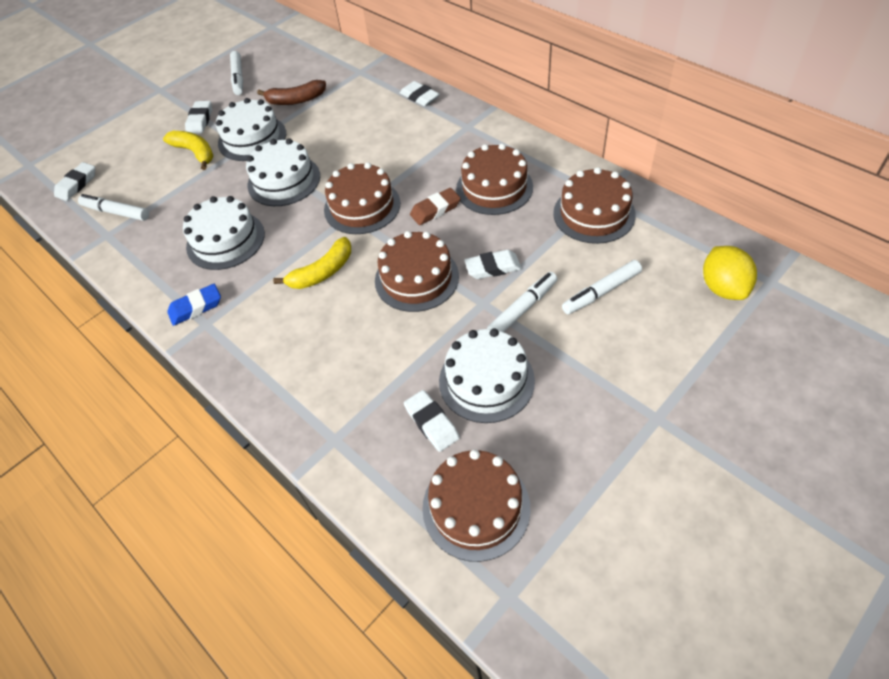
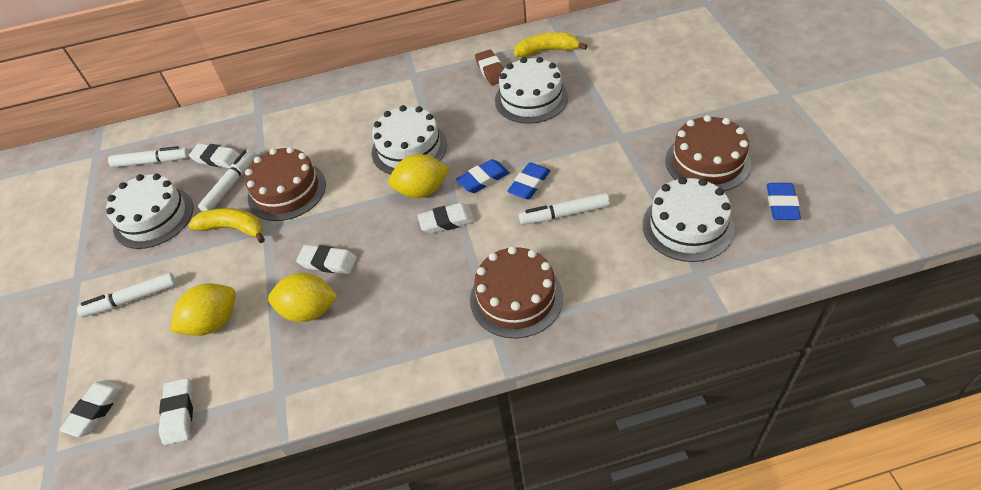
blue eraser: [167,284,221,326] = 1 -> [456,159,510,193] [507,163,551,200] [767,183,801,220] = 3
brown banana: [257,80,326,105] = 1 -> none = 0
brown cake: [324,162,400,234] [375,231,459,312] [422,450,530,562] [456,143,533,215] [553,167,636,244] = 5 -> [245,147,326,221] [470,246,563,338] [665,115,751,191] = 3
yellow lemon: [703,246,757,300] = 1 -> [170,283,236,336] [268,273,338,322] [388,154,450,198] = 3

